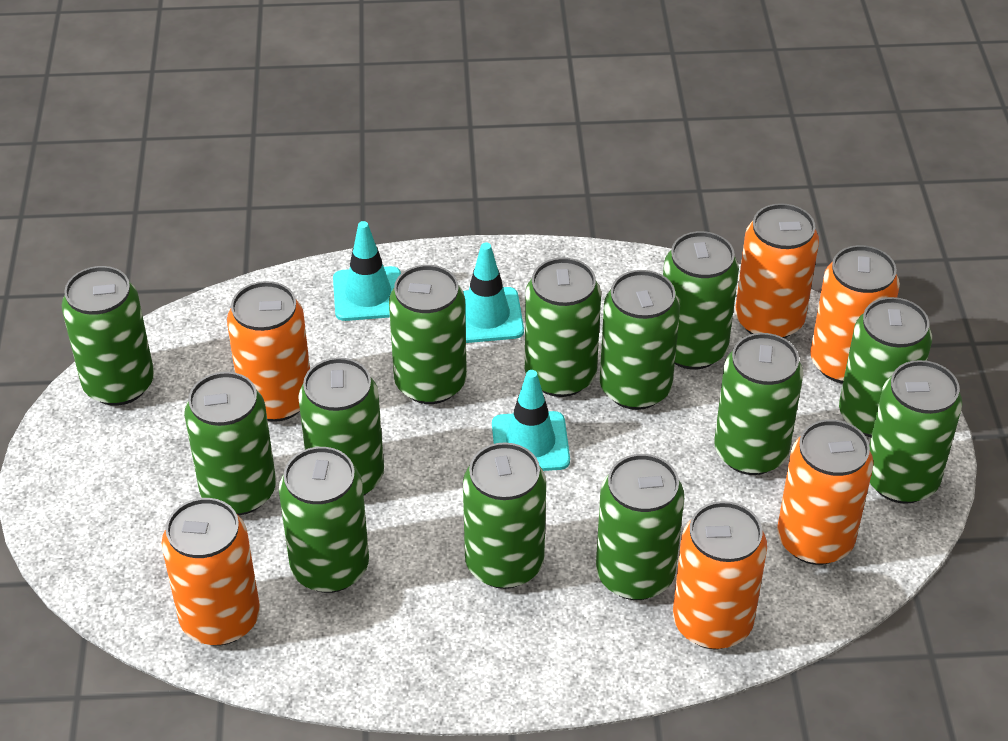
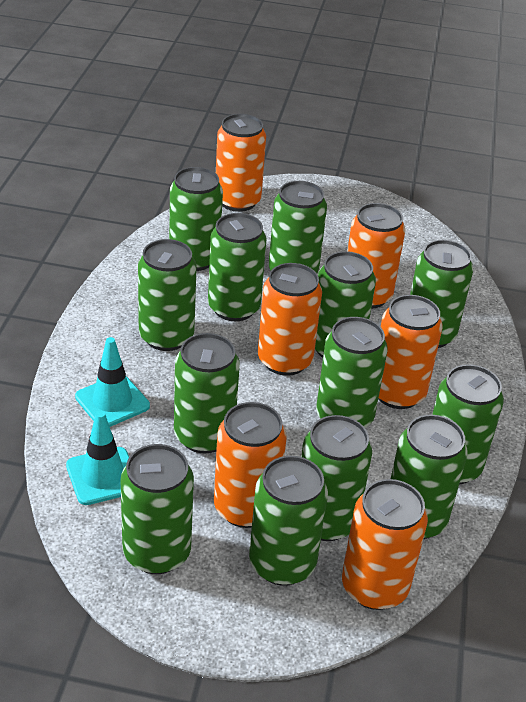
turquoise traffic cone: [333,221,401,321] [463,243,524,343] [492,370,570,471] = 3 -> [66,411,129,505] [75,337,150,427] = 2

